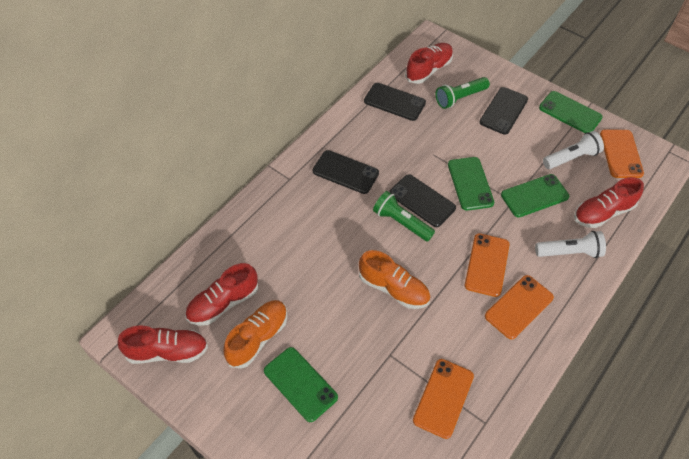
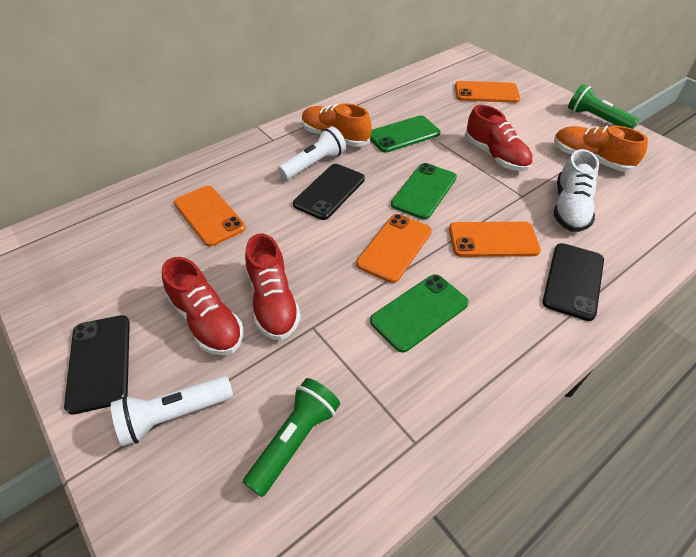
black phone: [313,150,379,194] [364,83,426,121] [389,174,456,227] [480,87,528,135] = 4 -> [64,315,130,415] [293,164,365,220] [543,243,604,321] = 3
green phone: [264,347,338,422] [448,157,494,211] [501,174,569,217] [539,91,603,133] = 4 -> [370,115,440,153] [370,274,469,353] [391,163,457,219] = 3
red shoe: [118,326,208,364] [185,263,258,326] [405,43,453,84] [574,177,644,228] = 4 -> [162,257,243,355] [245,234,301,340] [465,105,532,171] = 3
white shoe: none = 0 -> [554,149,599,232] = 1

